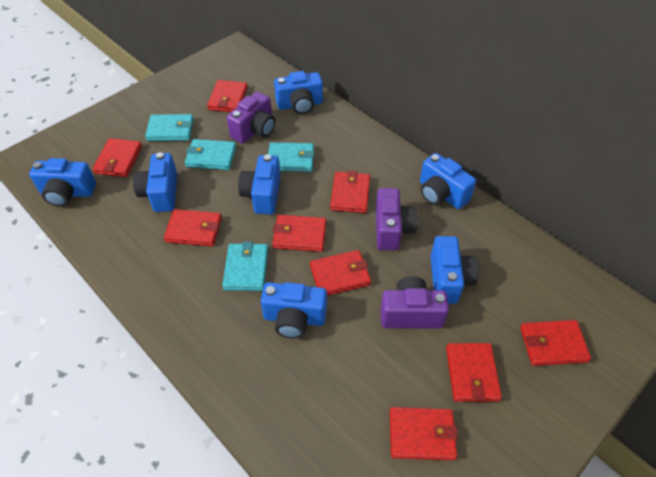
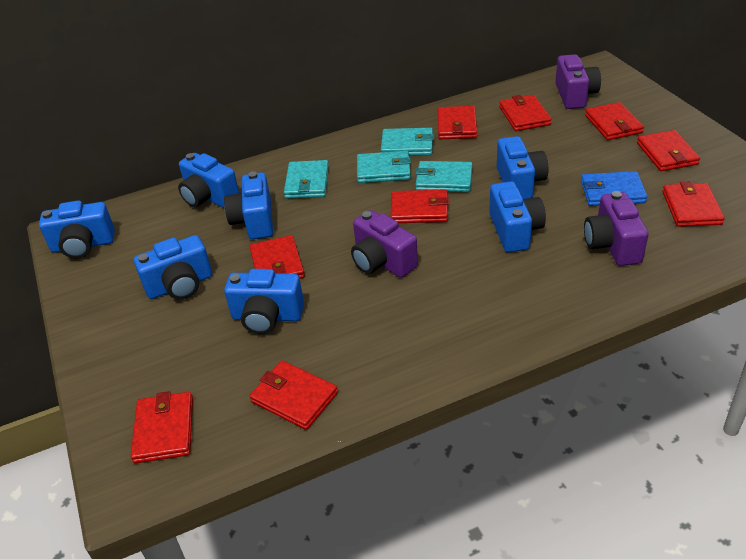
blue wallet: none = 0 -> [581,171,647,206] = 1

